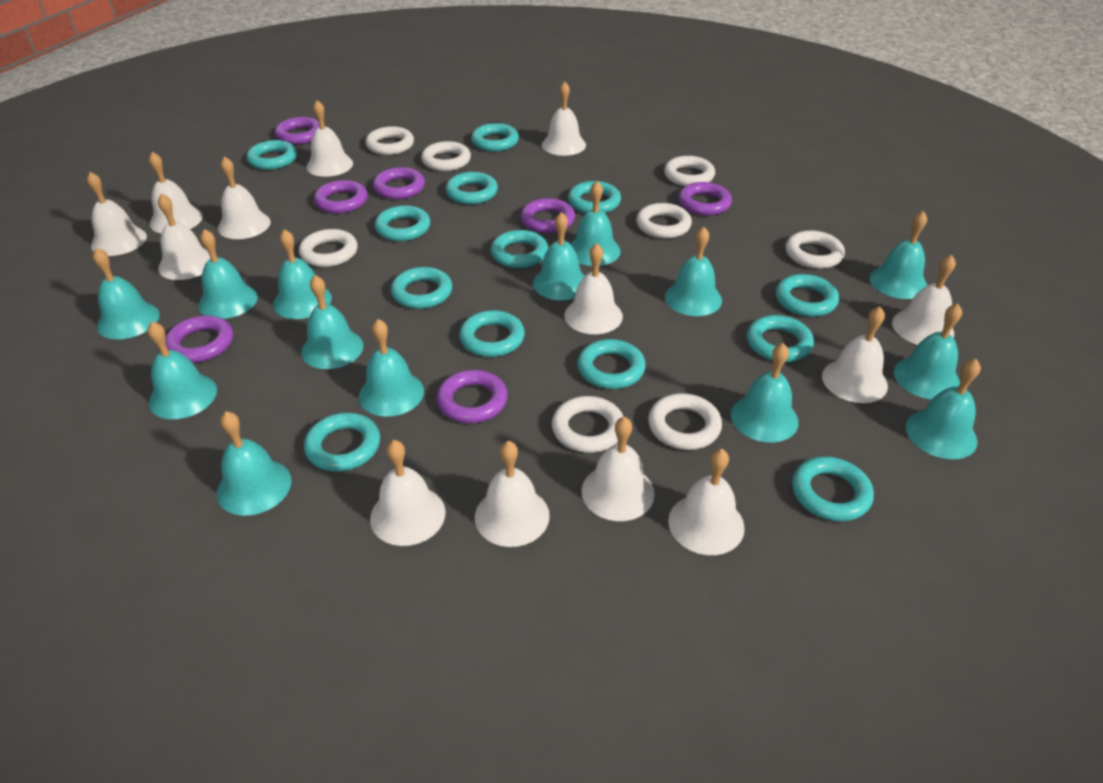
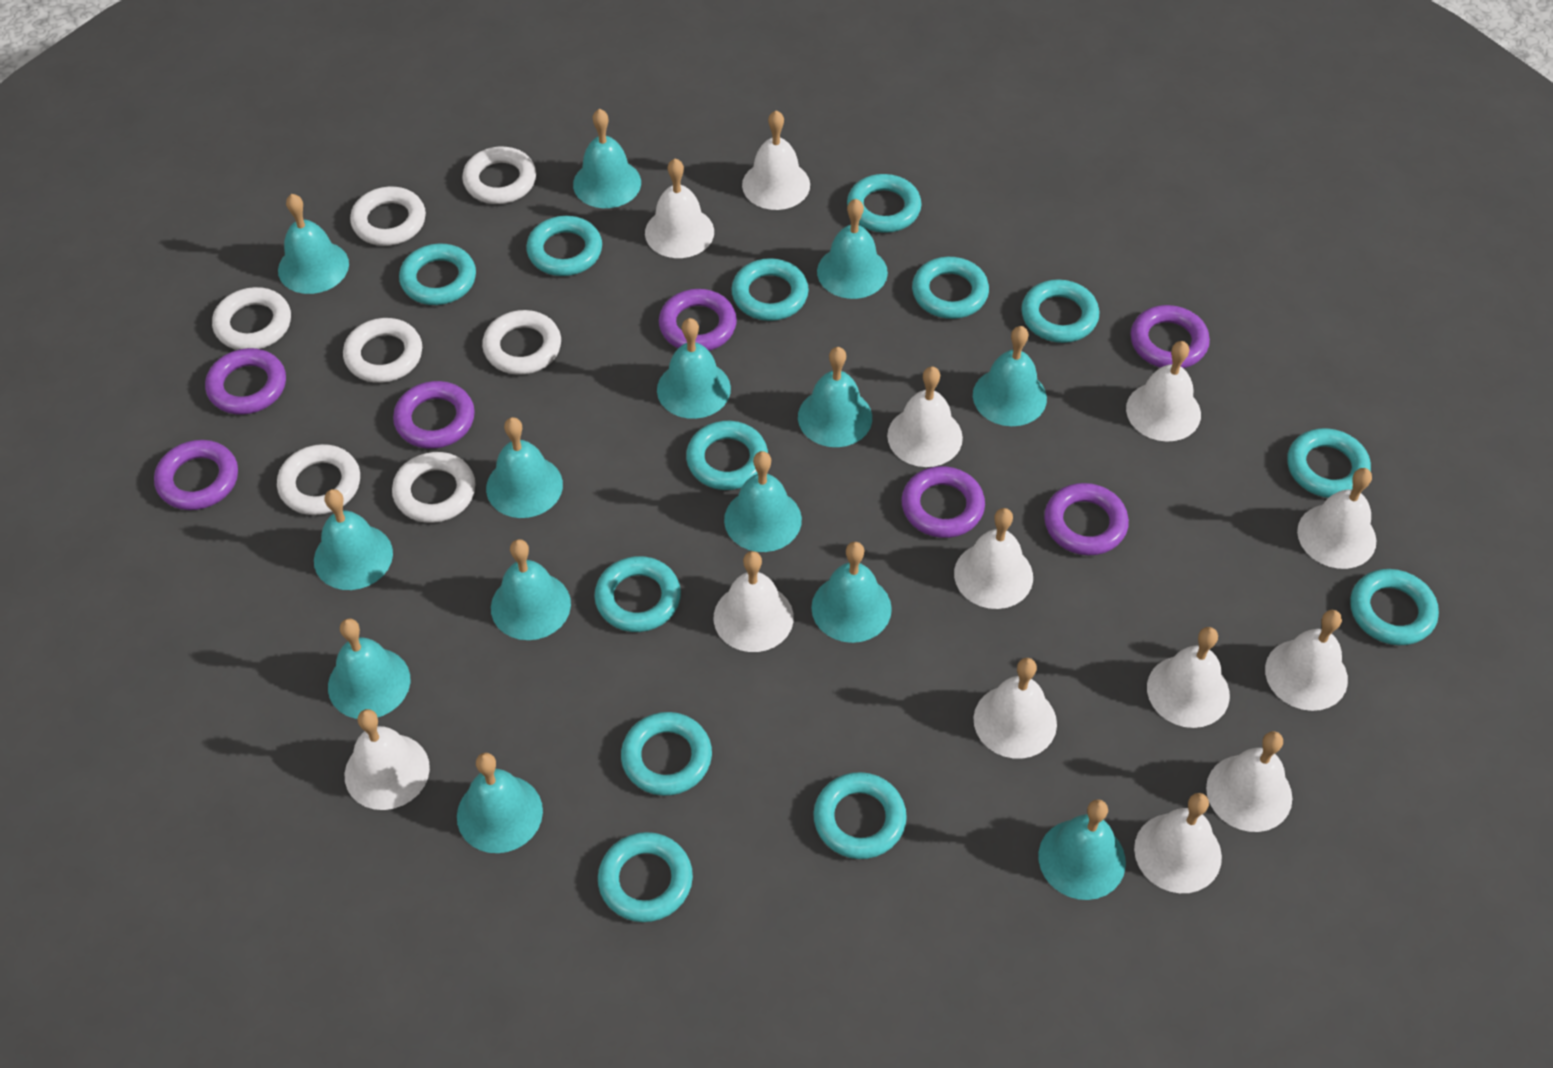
white ring: [299,229,358,267] [365,126,414,155] [421,141,471,171] [552,396,623,453] [636,203,692,239] [648,393,722,450] [664,156,715,186] [786,230,845,269] = 8 -> [212,287,291,350] [277,444,360,515] [343,318,422,383] [350,187,426,246] [392,452,476,523] [462,147,536,204] [482,310,561,375] = 7

